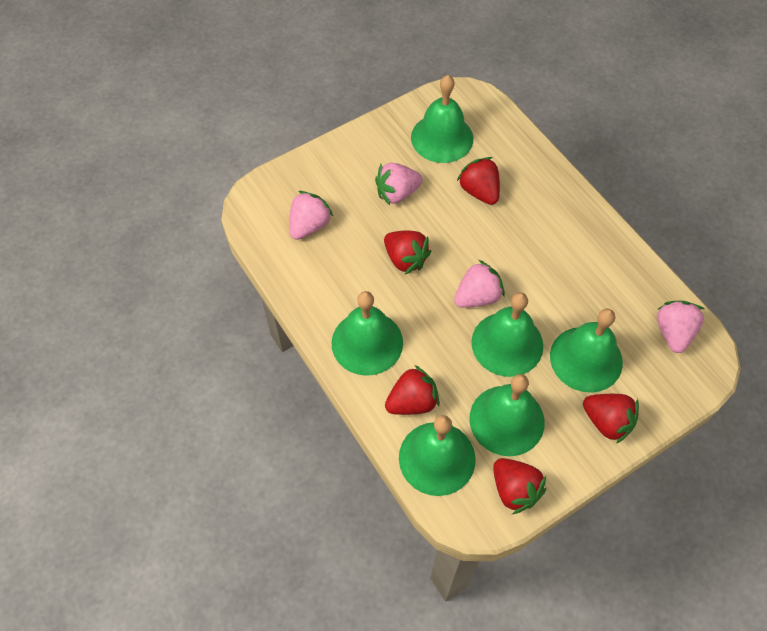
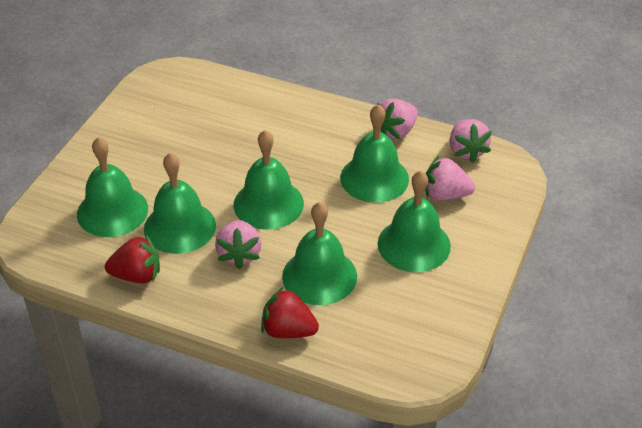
red strawberry: [384,231,431,274] [385,365,440,415] [457,157,500,205] [493,458,546,514] [583,394,639,444] = 5 -> [105,235,160,283] [261,287,319,338] = 2

